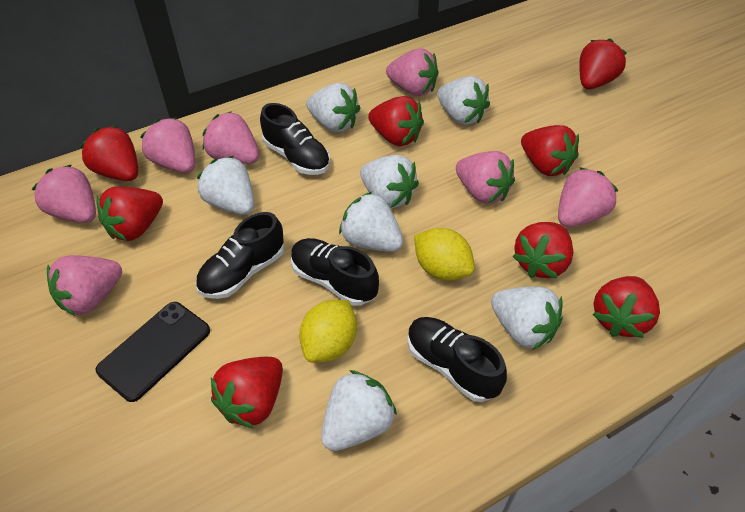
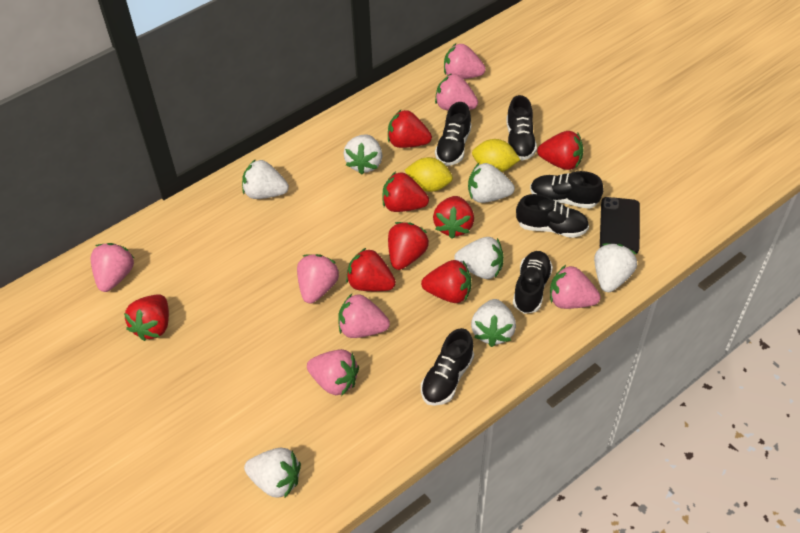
black shoe: [196,212,284,299] [260,103,330,175] [291,238,379,306] [407,317,507,402] = 4 -> [421,328,474,406] [435,102,472,166] [506,95,537,161] [513,251,553,314] [516,194,589,238] [530,171,604,209] = 6

